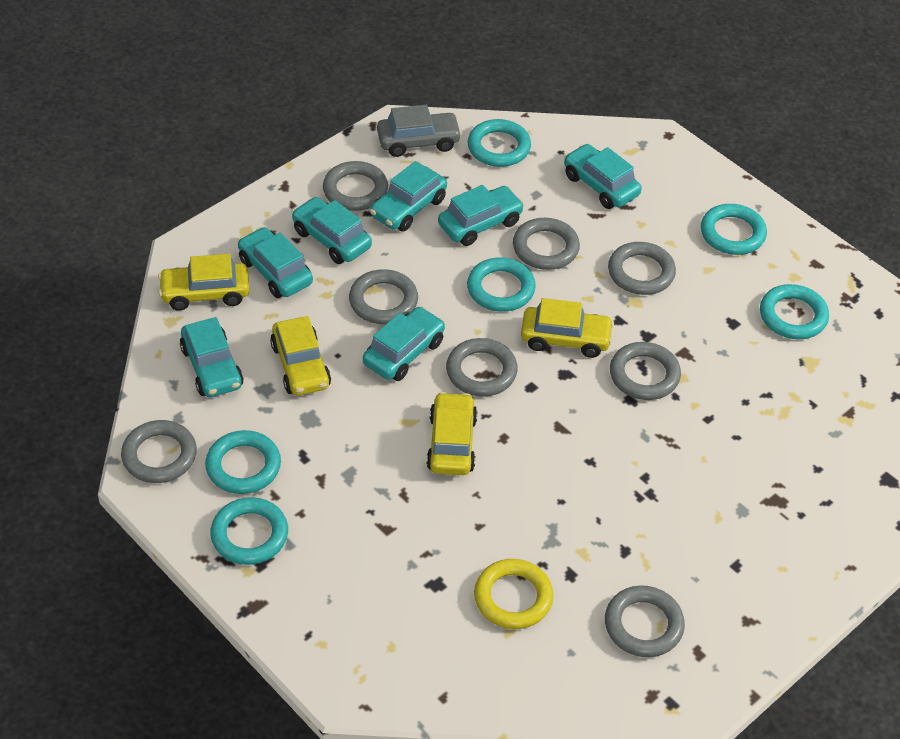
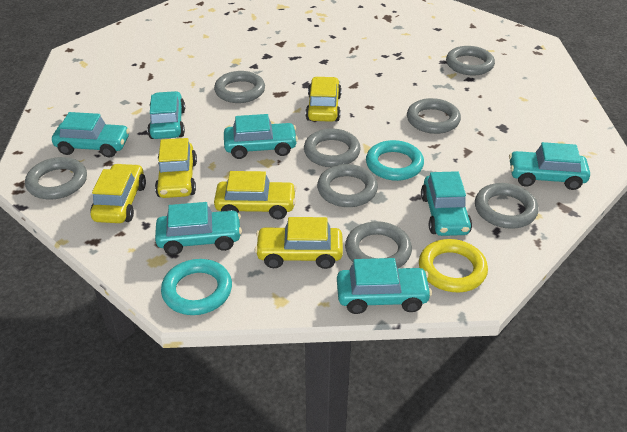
grey car: [377,105,462,157] = 1 -> none = 0
turquoise ring: [205,430,281,494] [210,497,288,565] [467,119,531,167] [467,257,536,312] [701,204,767,255] [760,284,829,339] = 6 -> [161,259,232,315] [366,140,424,181] = 2
yellow car: [158,254,250,311] [270,316,331,396] [426,392,478,475] [521,298,614,358] = 4 -> [90,163,146,223] [155,138,197,198] [214,171,297,219] [255,217,343,269] [305,77,342,122] = 5

